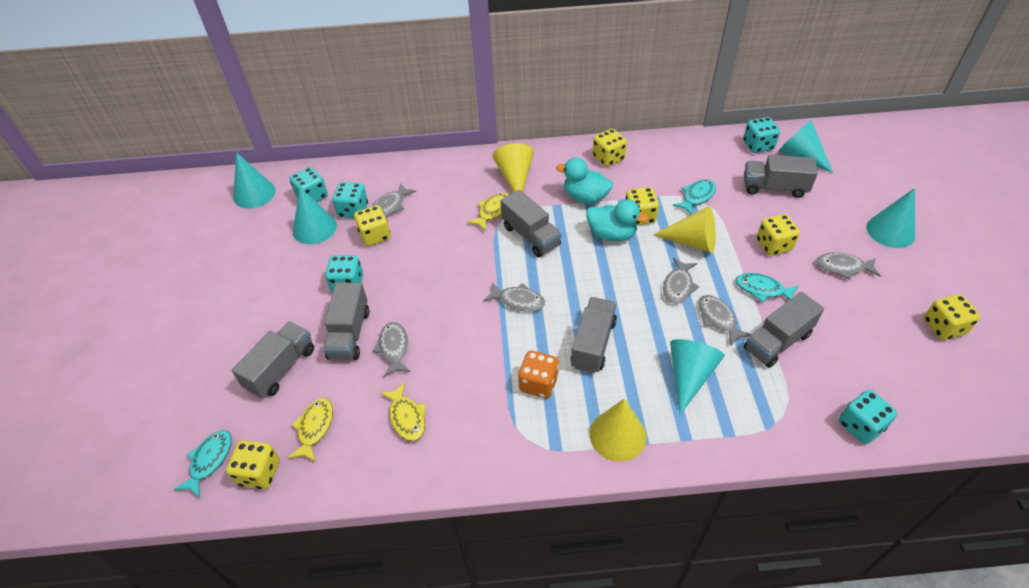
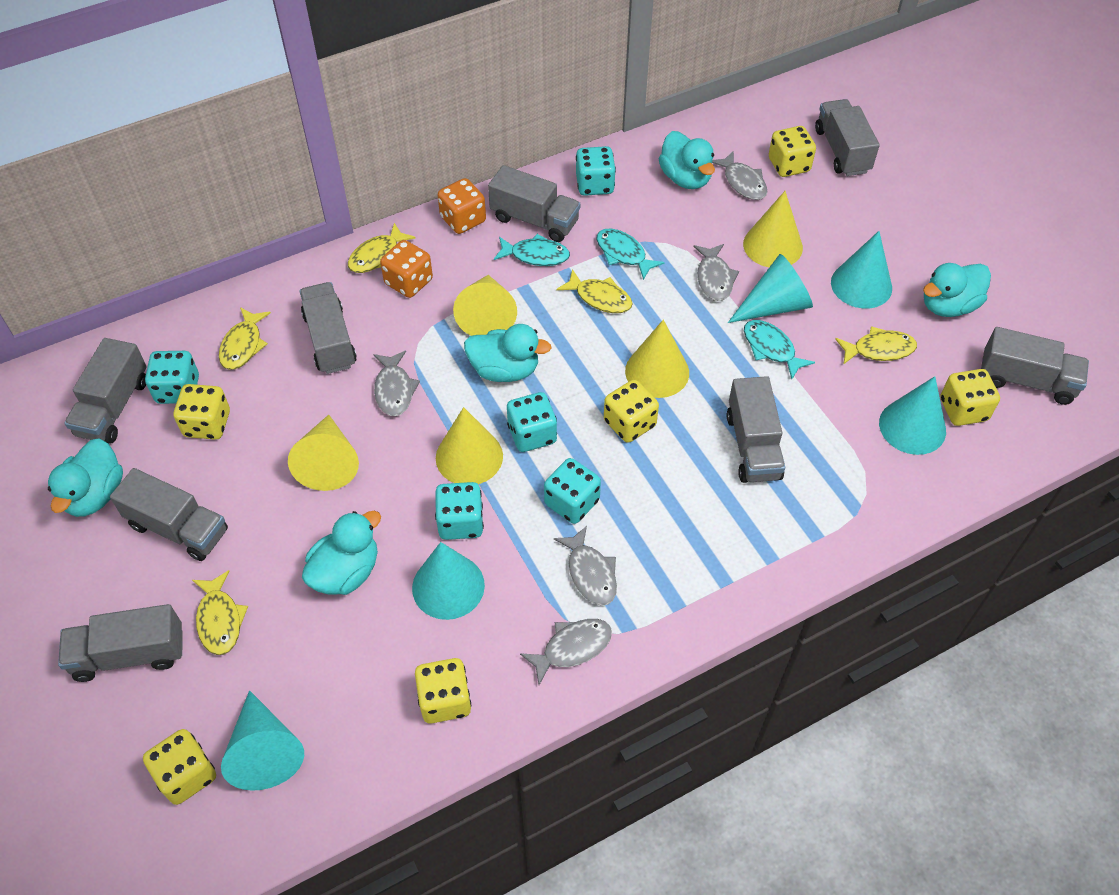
grey fish: [372,183,416,217] [373,322,410,377] [483,283,545,312] [663,258,699,304] [698,295,751,346] [816,252,881,280] = 6 -> [373,351,420,416] [520,619,612,685] [554,526,617,606] [694,244,739,301] [712,151,767,200] = 5
grey truck: [232,321,314,398] [323,283,369,360] [500,190,562,257] [570,297,617,373] [744,155,818,198] [744,292,824,368] = 6 -> [58,604,183,682] [64,338,147,444] [110,468,228,561] [300,282,357,374] [488,165,580,242] [727,376,785,483] [815,99,880,176] [981,327,1089,405] = 8
orange dice: [518,351,559,399] = 1 -> [380,240,433,298] [438,178,486,234] = 2
turquoise duck: [556,158,613,204] [586,200,649,241] = 2 -> [48,438,123,517] [302,511,381,595] [464,324,551,382] [659,131,715,189] [923,263,991,317] = 5
yellow cone: [493,143,534,192] [590,399,646,462] [653,206,716,253] = 3 -> [288,415,359,491] [436,407,503,484] [453,275,517,336] [625,320,689,398] [743,191,803,267] = 5
yellow fish: [288,398,333,462] [380,382,426,441] [467,193,508,232] = 3 -> [192,570,248,655] [219,307,271,370] [348,223,416,273] [557,269,633,313] [835,326,917,365] = 5

